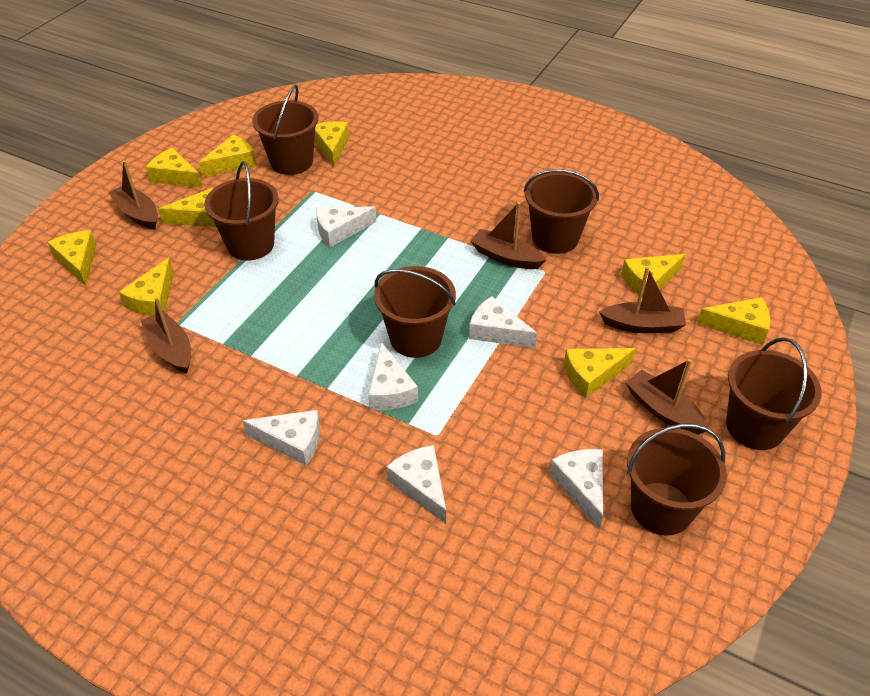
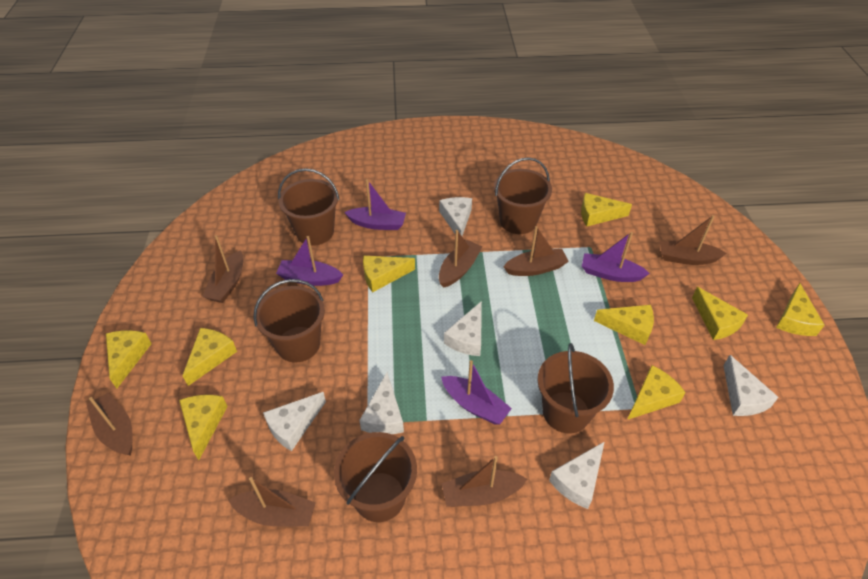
brown boat: [108,160,158,230] [141,297,191,373] [471,202,546,269] [599,267,686,333] [625,359,708,435] = 5 -> [87,393,132,456] [203,235,243,303] [228,477,316,527] [439,230,482,288] [442,456,527,507] [503,226,569,276] [660,215,727,265] = 7
brown bucket: [205,161,279,260] [252,85,318,175] [374,266,456,358] [524,169,599,254] [627,424,727,536] [726,337,822,450] = 6 -> [253,279,325,362] [278,168,339,246] [334,432,417,522] [494,157,552,234] [538,343,614,433] = 5
purple boat: none = 0 -> [276,236,343,286] [344,179,406,230] [441,360,512,424] [582,232,650,282] = 4

